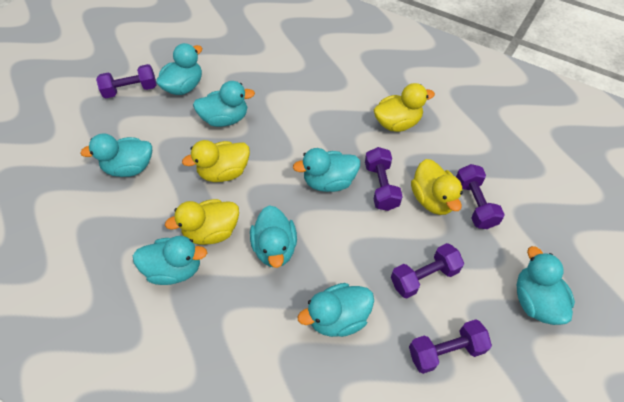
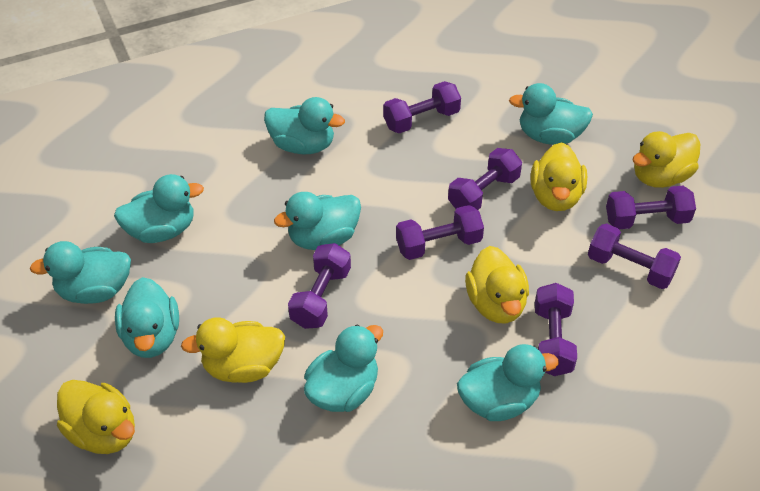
purple dumbbell: [96,64,157,98] [365,147,403,211] [391,243,464,298] [409,320,492,374] [456,164,505,229] = 5 -> [288,243,351,329] [383,81,461,133] [396,205,484,260] [448,148,522,210] [535,283,577,376] [588,223,681,289] [606,186,696,229] = 7
yellow duck: [165,199,239,245] [182,140,250,182] [374,83,435,132] [411,159,463,215] = 4 -> [57,380,135,454] [181,317,285,383] [465,246,529,323] [531,142,587,211] [632,131,700,188] = 5

